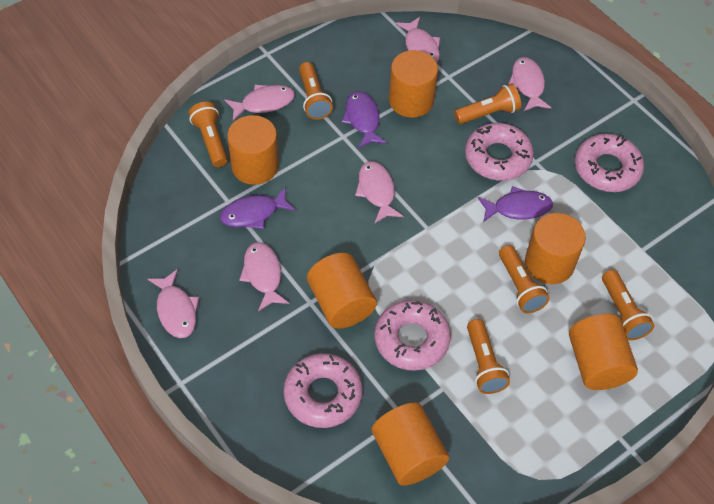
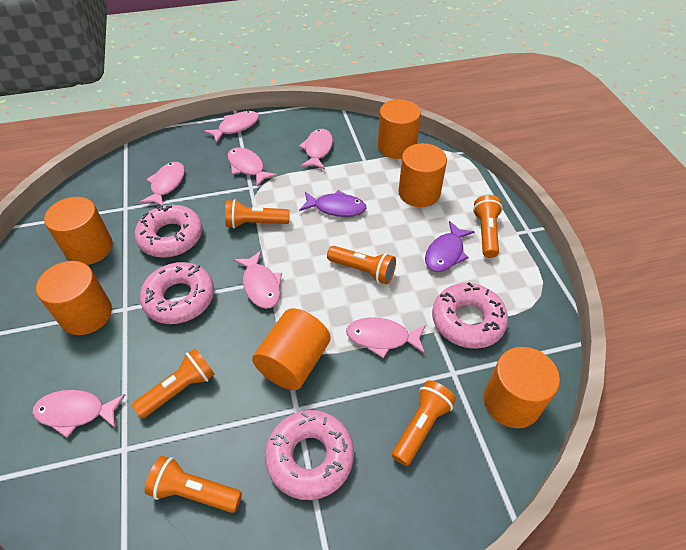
pink fish: [148,269,199,338] [225,85,295,121] [239,242,289,311] [355,161,404,223] [395,17,440,63] [509,57,551,111] = 6 -> [32,390,125,438] [139,162,185,206] [204,111,259,143] [228,147,278,186] [234,251,282,309] [299,129,333,169] [346,317,426,358] = 7
purple fish: [220,187,296,229] [342,91,387,148] [478,186,553,222] = 3 -> [299,190,366,217] [425,221,475,272] = 2

